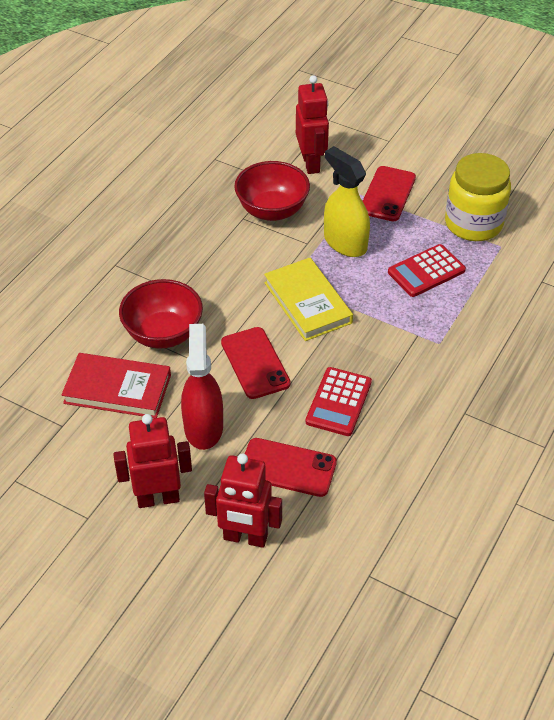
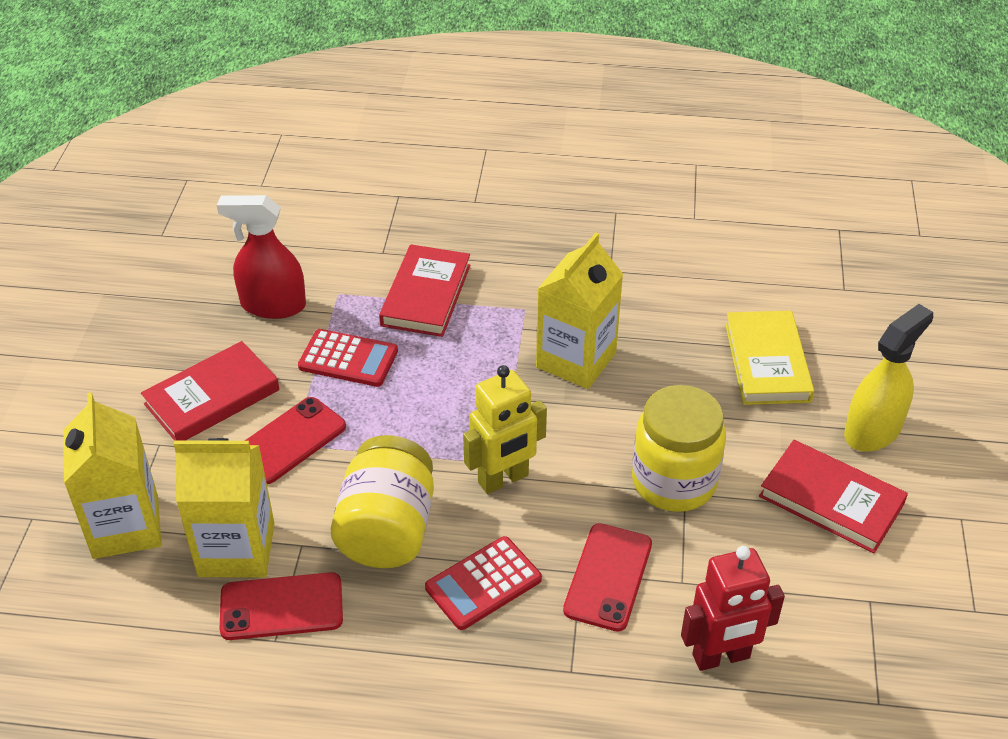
red book: [61,353,171,418] = 1 -> [141,341,279,440] [379,244,471,337] [759,440,908,553] = 3
red bowl: [119,279,203,349] [234,161,310,221] = 2 -> none = 0
red robot: [113,414,192,508] [204,453,282,548] [296,75,329,174] = 3 -> [681,546,785,671] = 1
yellow carton: none = 0 -> [63,392,162,559] [174,438,275,578] [536,232,623,389] = 3
yellow jar: [445,153,511,241] = 1 -> [331,435,434,568] [632,385,726,512] = 2
yellow robot: none = 0 -> [463,365,547,494] = 1

